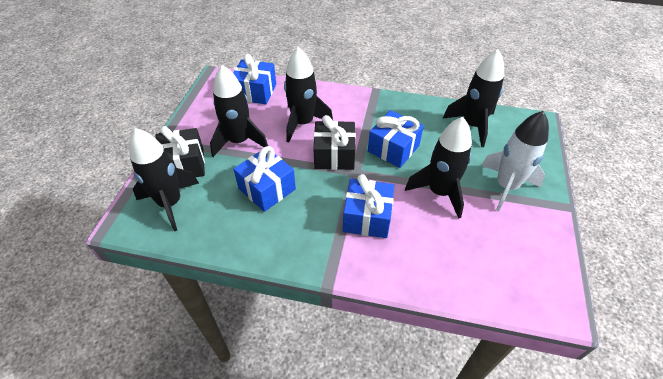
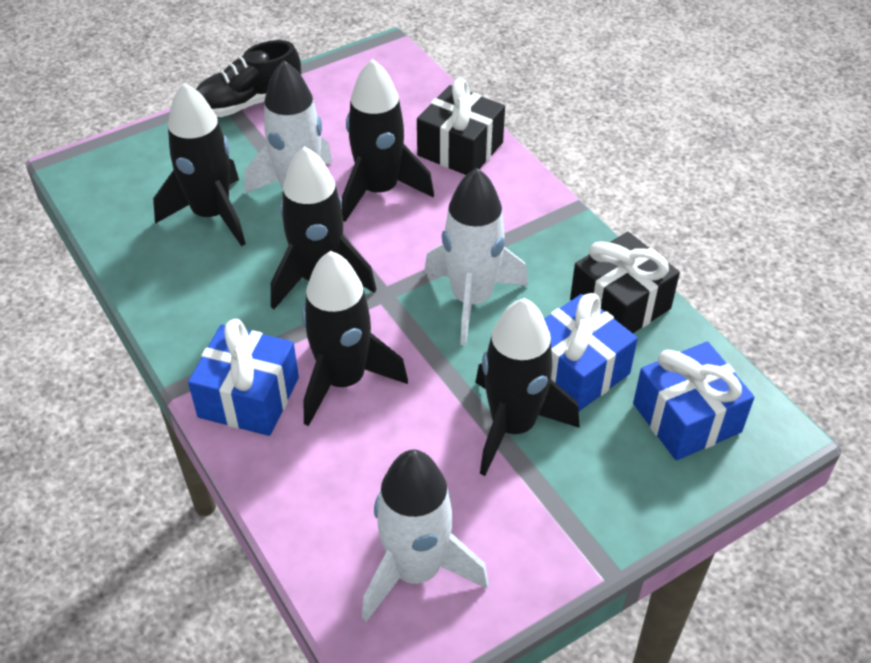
black shoe: none = 0 -> [196,40,301,117] = 1
blue gift: [233,54,276,104] [234,146,296,212] [343,174,395,238] [368,110,424,168] = 4 -> [188,319,299,436] [544,293,638,411] [633,341,754,460] = 3
white rocket: [481,111,549,211] = 1 -> [245,60,333,194] [362,450,489,622] [424,168,528,346] = 3

